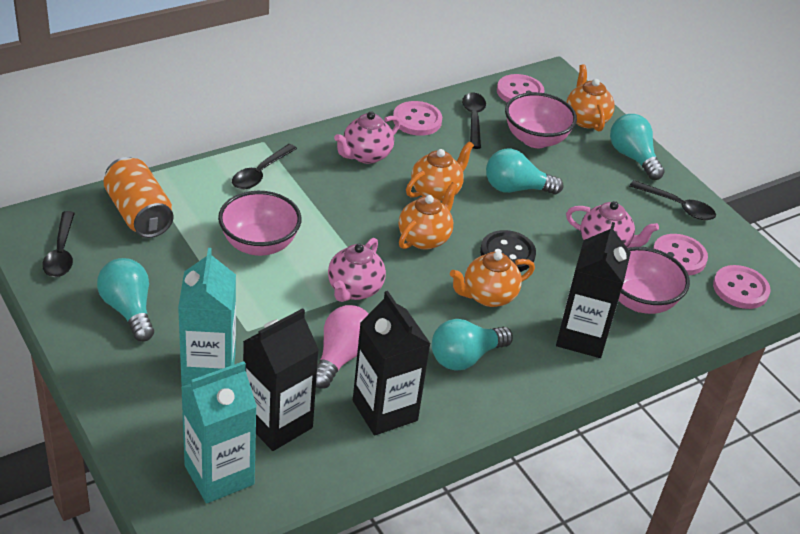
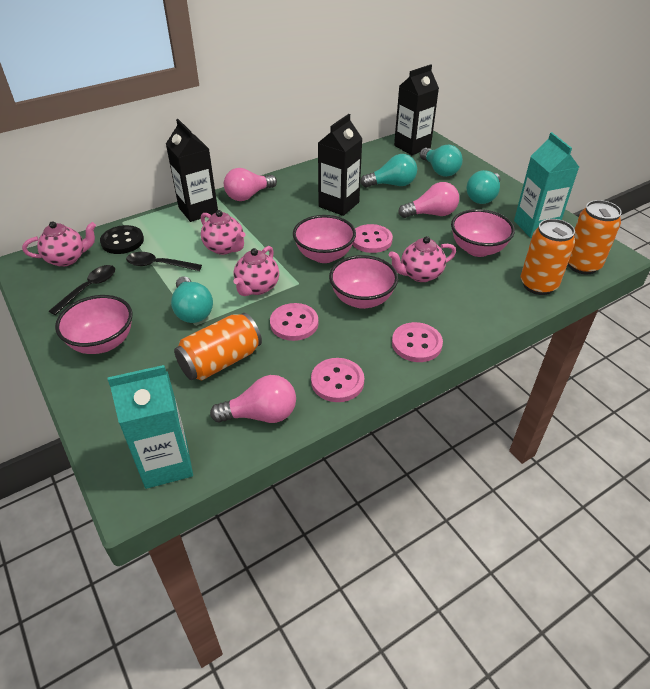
black spoon: [42,211,75,277] [232,144,297,189] [462,93,486,149] [629,180,716,220] = 4 -> [49,265,115,315] [126,252,202,271] = 2
orange can: [104,157,174,238] = 1 -> [174,313,262,380] [521,219,575,295] [568,200,622,274] = 3
orange teapot: [399,182,458,250] [406,141,474,202] [450,251,535,307] [567,64,615,132] = 4 -> none = 0
pink bowl: [218,191,301,256] [505,92,577,148] [619,247,690,314] = 3 -> [55,295,133,354] [293,215,356,263] [329,255,398,309] [451,209,515,257] = 4
pink light bulb: [316,305,369,389] = 1 -> [210,375,296,423] [224,168,277,201] [398,182,459,218] = 3
pink teapot: [328,238,386,302] [334,111,400,164] [566,201,659,248] = 3 -> [22,221,96,267] [201,210,245,255] [233,246,279,296] [389,236,456,282] = 4

